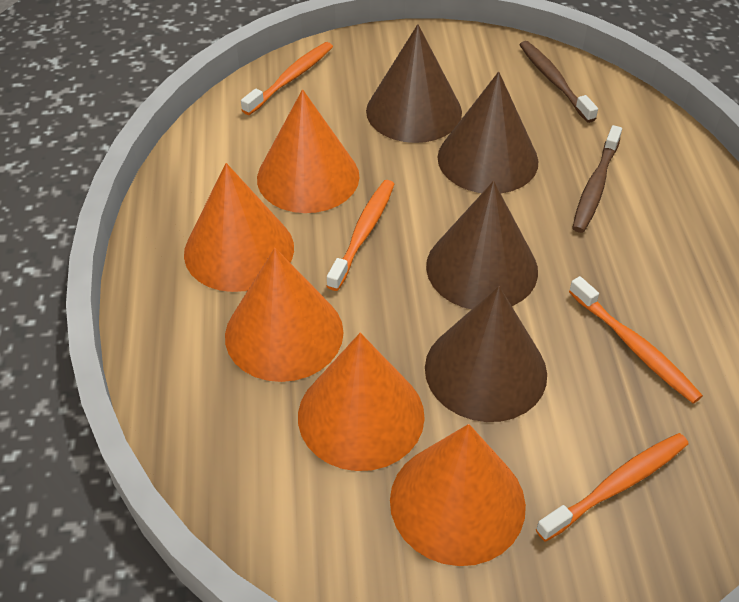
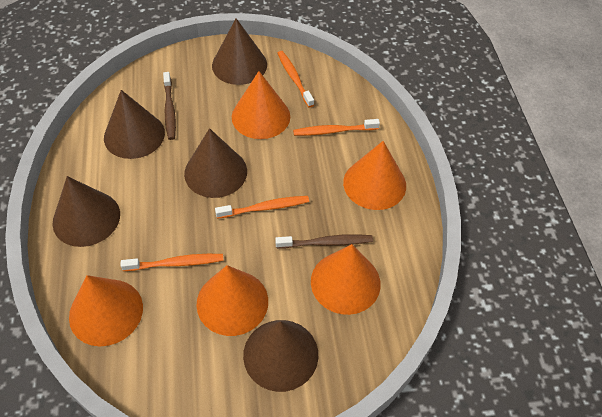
brown cone: [366,24,462,143] [425,286,547,422] [426,181,538,310] [438,72,538,194] = 4 -> [53,176,120,247] [104,90,165,159] [184,128,247,198] [212,18,267,85] [243,320,318,392] = 5

